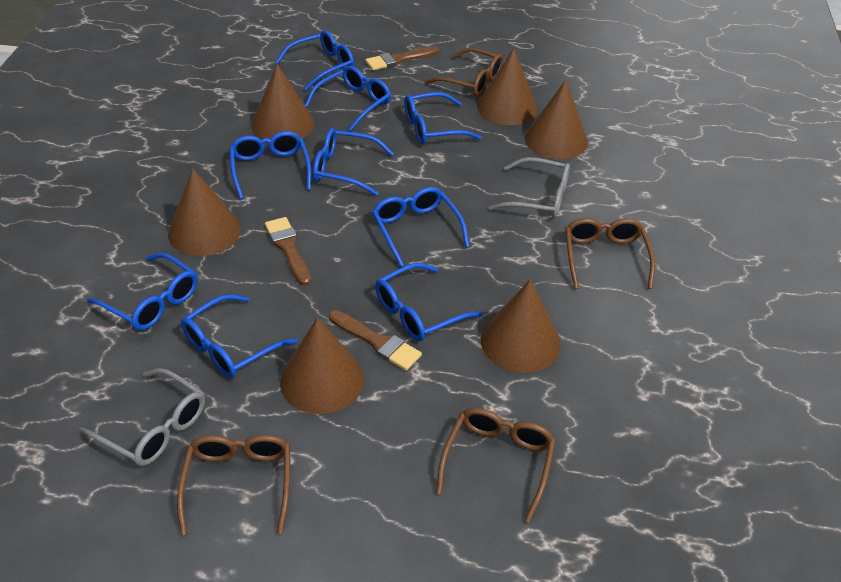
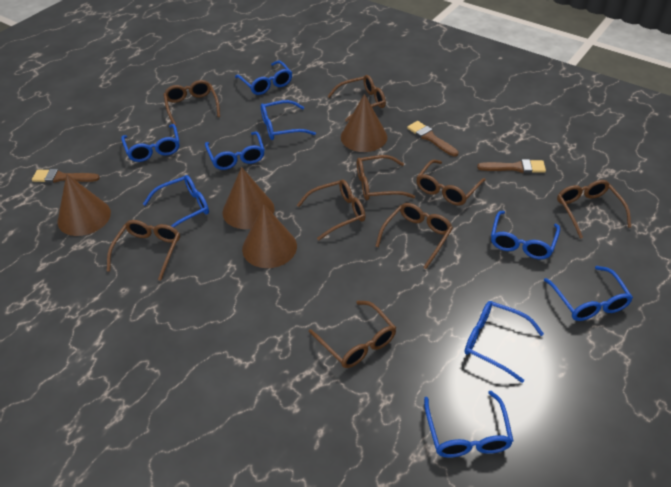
brown cone: [168,168,241,256] [251,64,315,139] [280,317,364,414] [477,48,538,125] [481,279,561,373] [525,80,588,159] = 6 -> [58,174,111,236] [222,167,275,229] [242,204,297,268] [341,94,387,152] = 4
brown glasses: [177,435,290,535] [424,48,503,96] [436,408,556,522] [565,218,655,289] = 4 -> [107,220,180,281] [163,80,220,126] [297,179,366,241] [309,301,396,368] [327,75,386,122] [357,155,416,200] [375,203,453,269] [416,160,486,206] [557,180,631,239] = 9
grey glasses: [79,368,205,466] [489,157,570,218] = 2 -> none = 0

